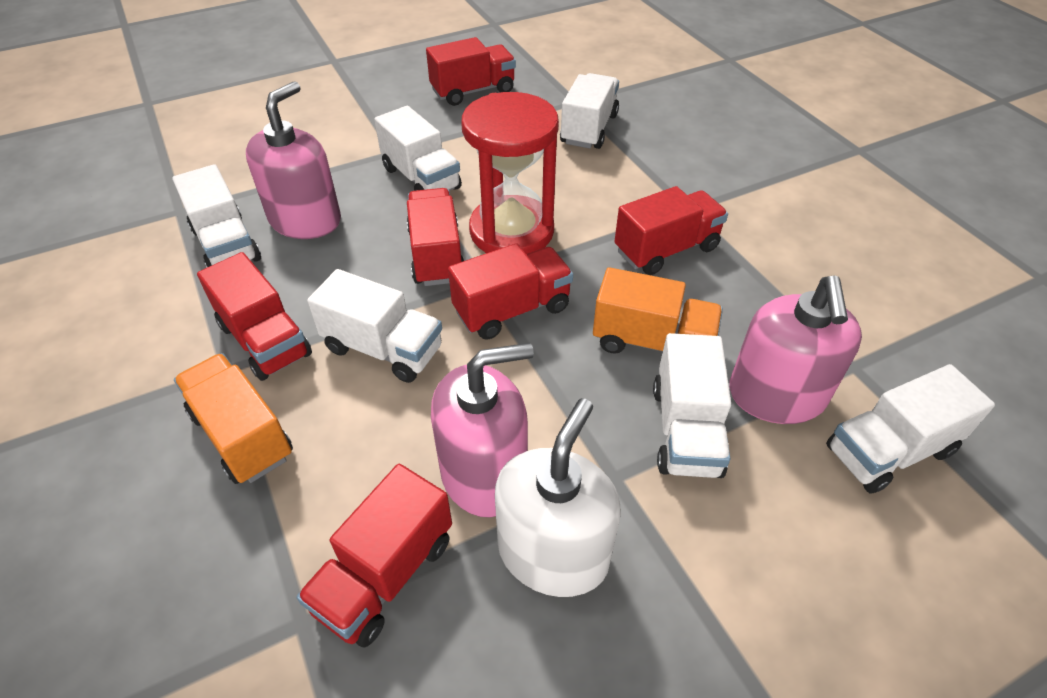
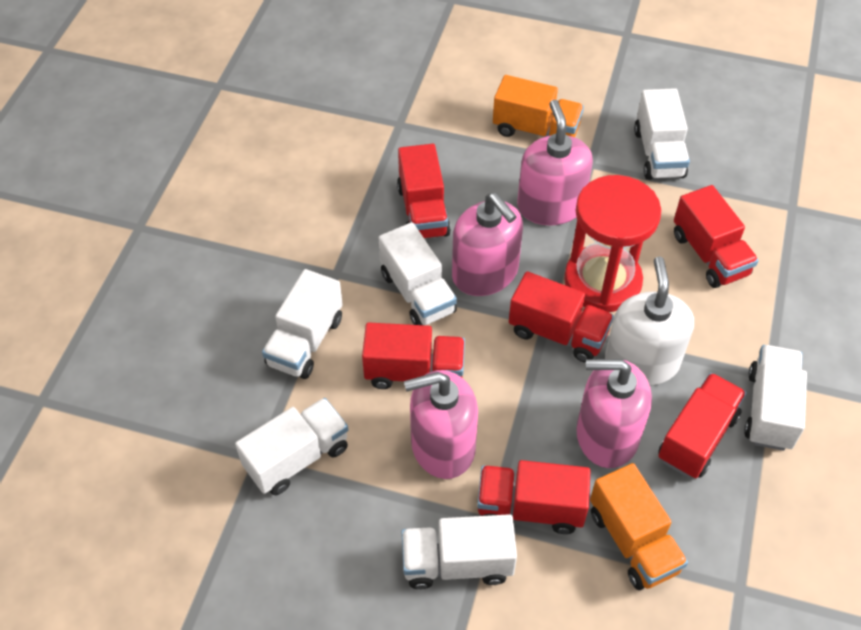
pink soap dispenser: [246,81,341,239] [431,343,534,518] [729,275,862,424] = 3 -> [404,370,478,479] [452,193,523,296] [517,100,593,226] [576,359,652,468] = 4

